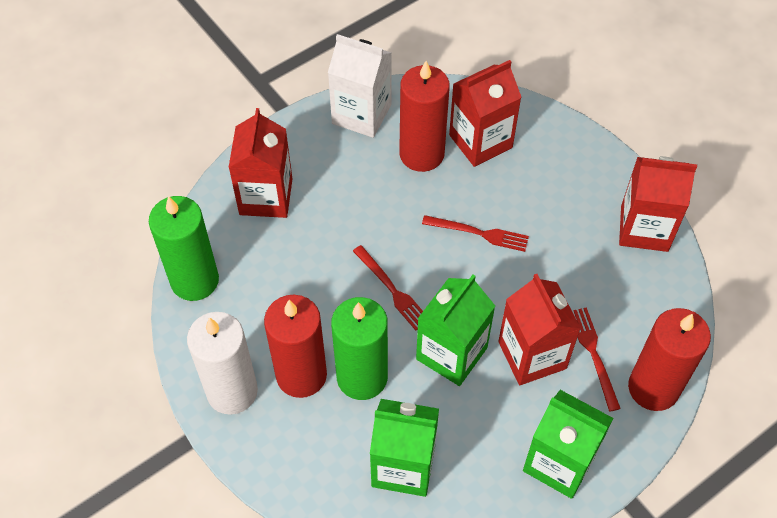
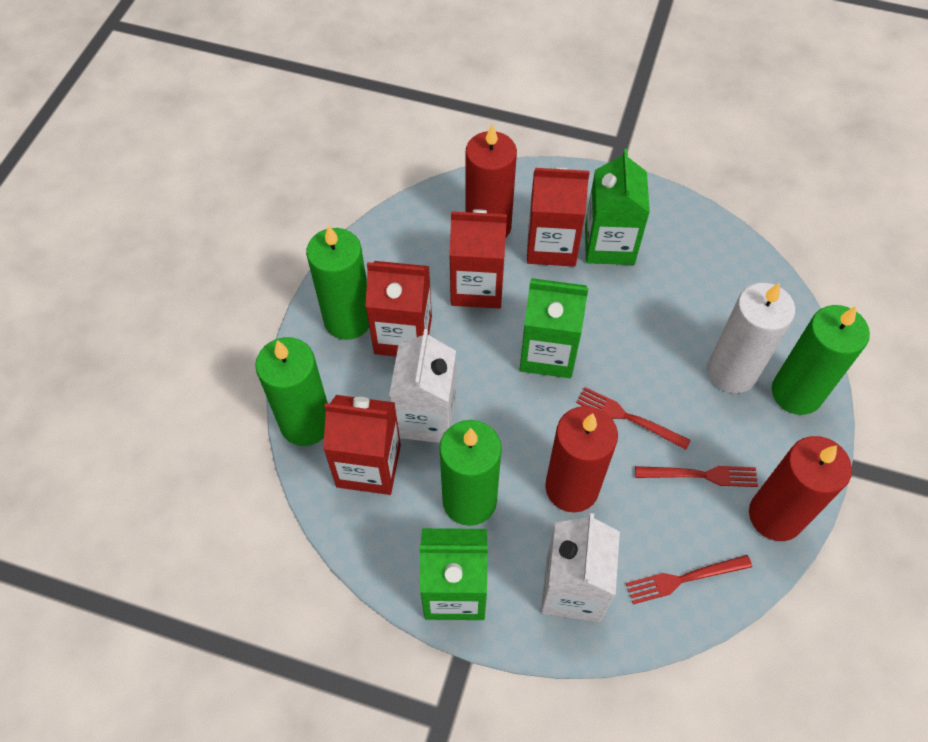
green candle: [149,196,219,301] [331,297,388,400] = 2 -> [255,337,328,446] [306,225,369,340] [439,420,502,526] [772,305,870,415] = 4
white carton: [328,34,392,138] = 1 -> [389,329,457,443] [541,513,620,622] = 2

